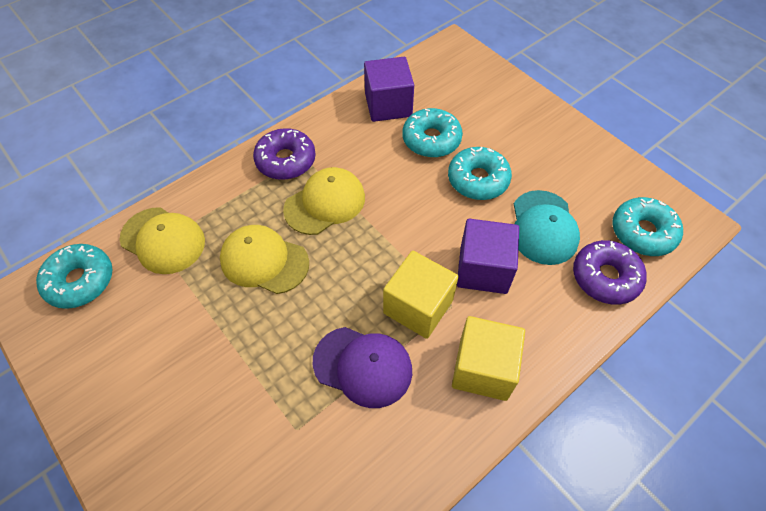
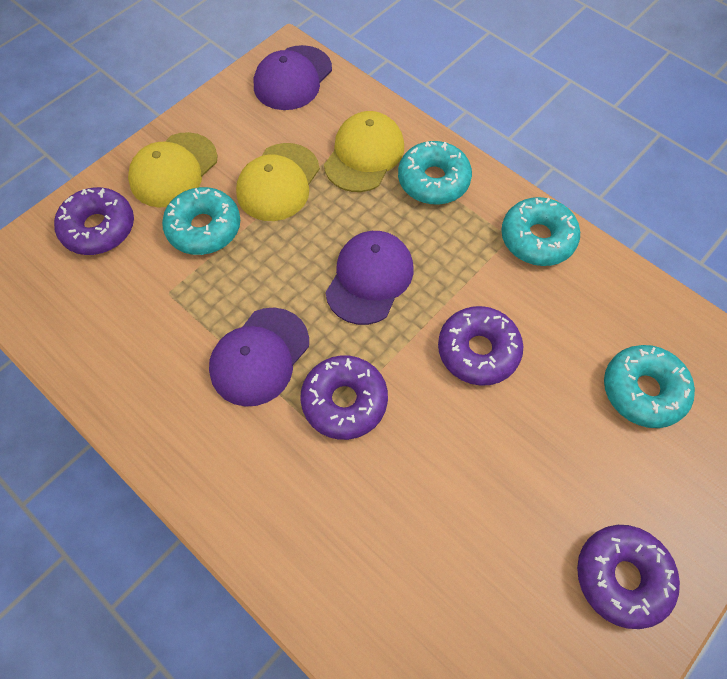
purple cap: [313,327,412,408] = 1 -> [209,308,309,407] [254,45,332,110] [325,231,413,325] = 3
purple cube: [364,57,414,122] [457,219,519,294] = 2 -> none = 0
purple donut: [253,128,316,180] [573,240,647,305] = 2 -> [54,187,134,255] [300,355,388,440] [438,306,523,386] [577,525,680,629] = 4
turquoise cap: [514,190,580,265] = 1 -> none = 0
yellow cube: [383,251,459,339] [452,316,525,401] = 2 -> none = 0

